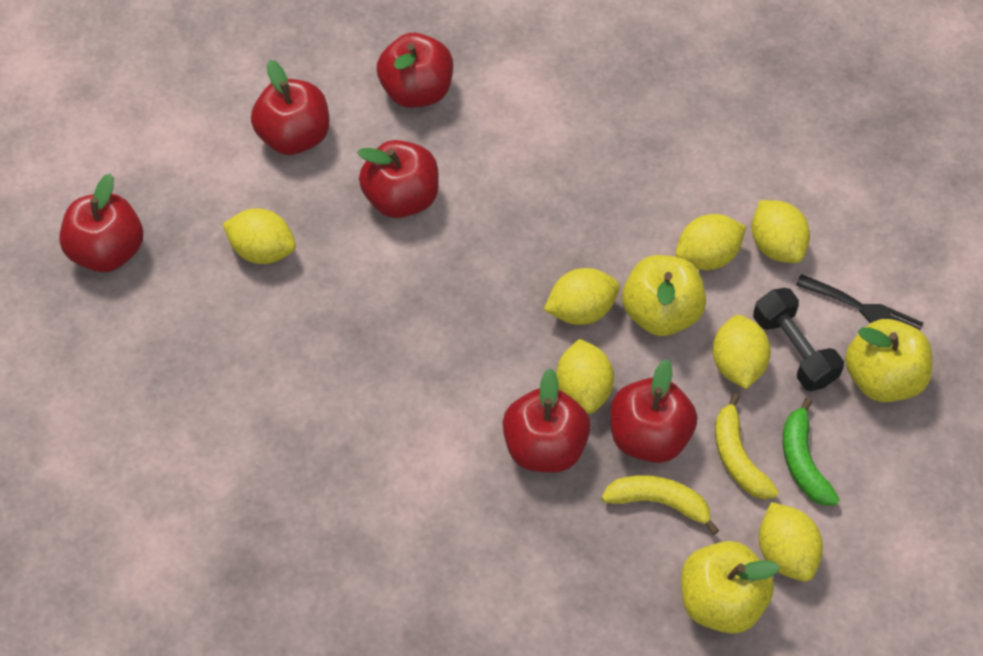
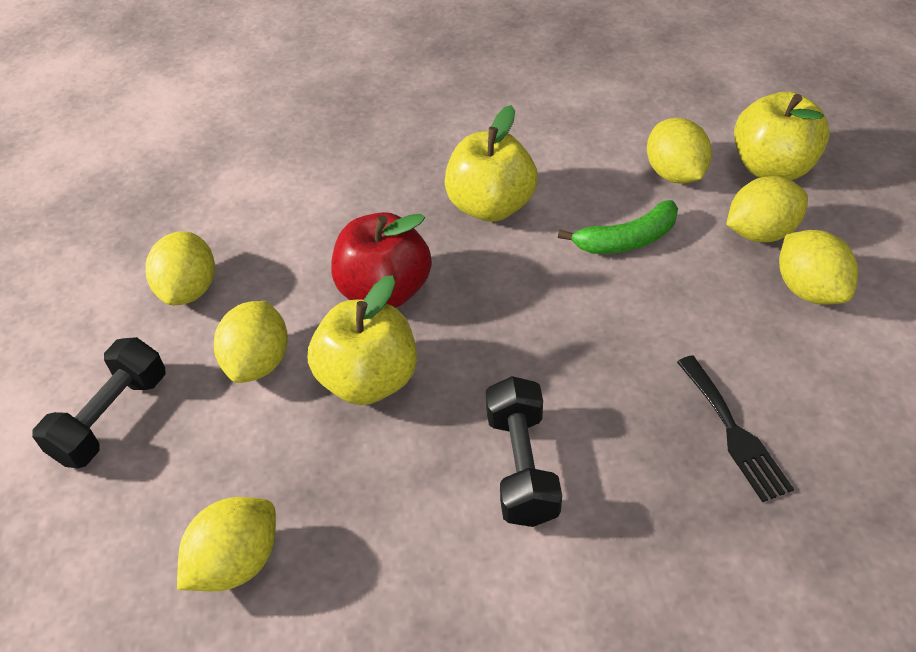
black dumbbell: [753,288,844,391] = 1 -> [32,337,165,468] [486,376,562,527] = 2
red apple: [59,174,143,272] [251,60,329,155] [357,140,439,218] [377,33,453,108] [503,368,591,473] [610,359,697,463] = 6 -> [331,212,432,308] = 1
yellow banana: [601,475,719,535] [715,393,779,499] = 2 -> none = 0
yellow lemon: [223,208,296,264] [544,268,620,325] [556,339,614,414] [676,214,746,270] [712,315,771,389] [752,200,810,263] [759,502,823,582] = 7 -> [146,231,215,305] [177,497,276,591] [214,301,288,383] [647,118,712,184] [726,176,808,242] [779,230,858,304] = 6

